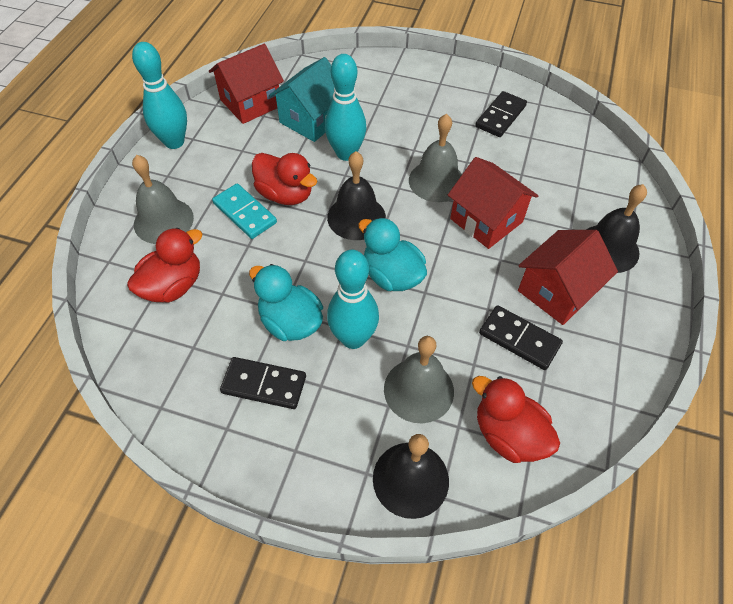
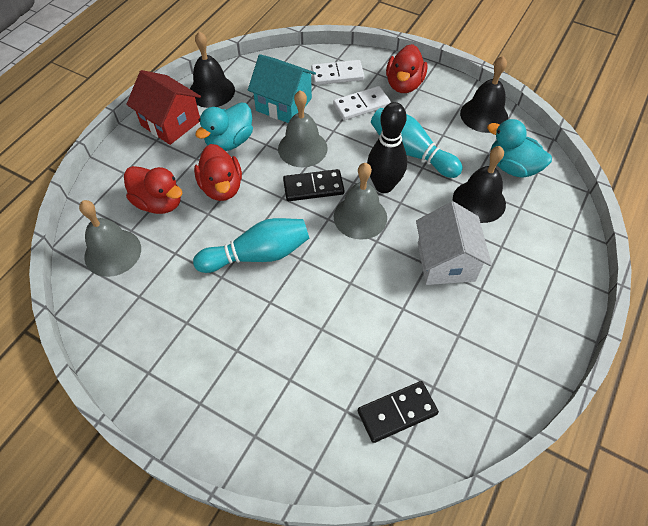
black bowling pin: none = 0 -> [367,102,407,193] = 1
black domino: [220,357,306,409] [475,91,527,137] [479,305,563,370] = 3 -> [283,169,344,201] [358,381,439,443] = 2
red house: [209,44,284,124] [448,157,538,249] [518,230,618,325] = 3 -> [126,70,201,145] = 1
turquoise bowling pin: [132,42,187,149] [325,54,366,161] [327,250,379,349] = 3 -> [193,218,309,273] [371,108,463,178] = 2
turquoise domino: [212,184,277,239] = 1 -> none = 0
white domino: none = 0 -> [311,60,364,85] [333,86,391,120] = 2
white house: none = 0 -> [416,202,492,285] = 1

